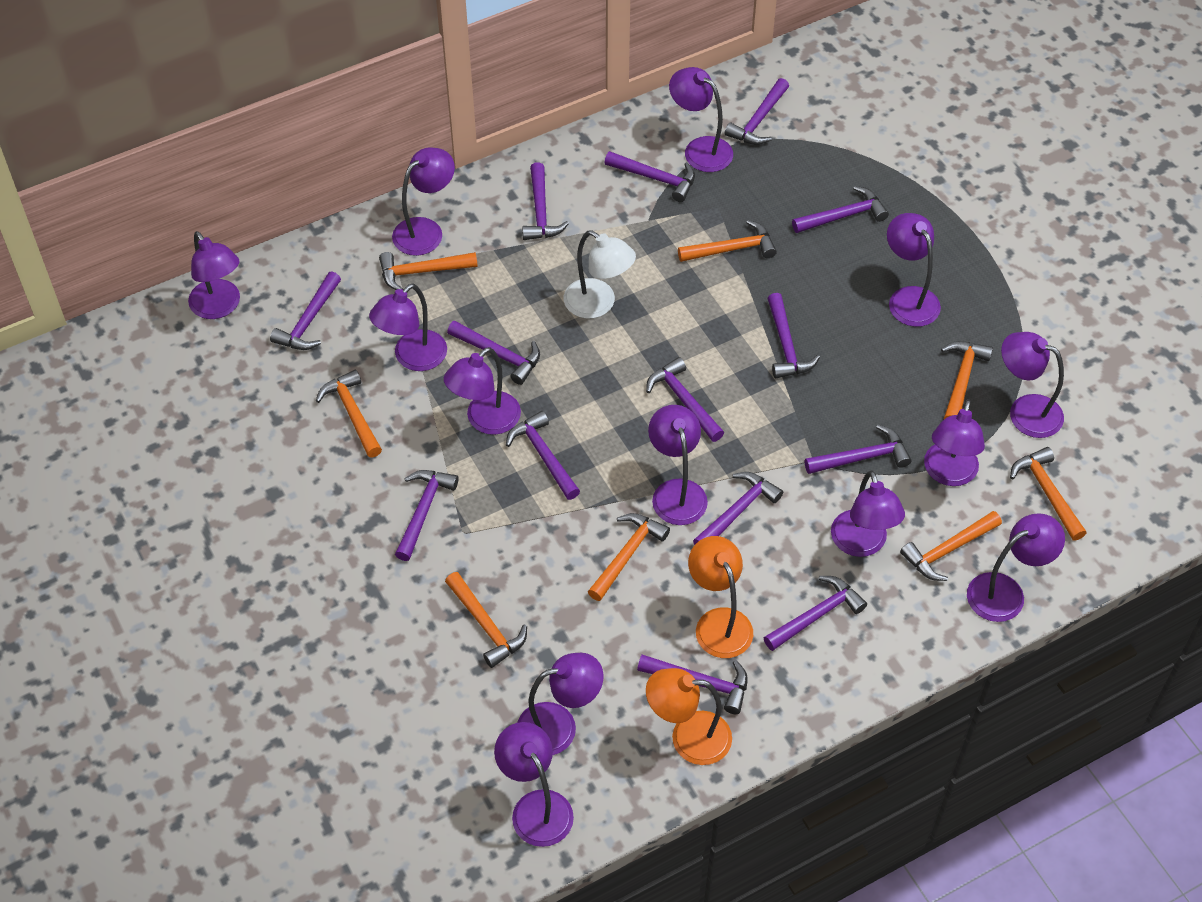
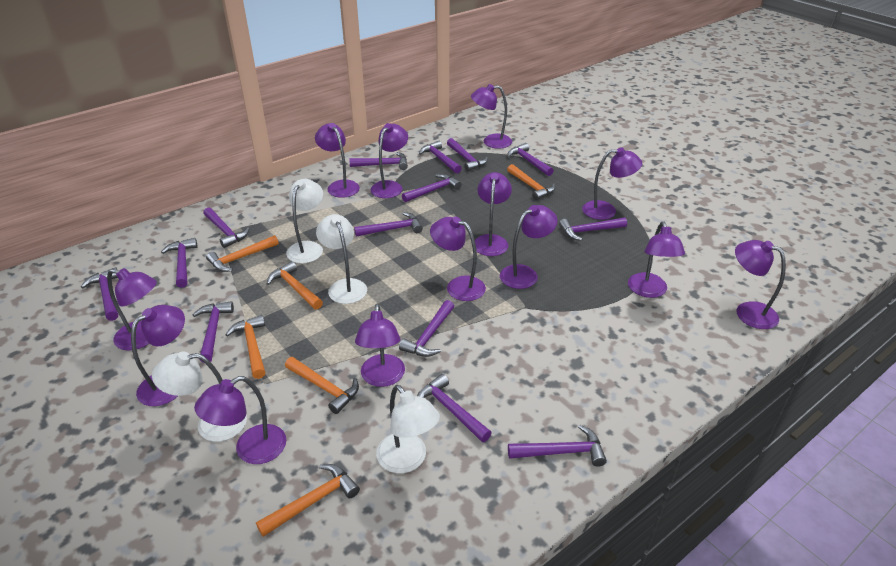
orange hammer: [316,370,382,457] [379,252,478,290] [445,572,527,668] [588,513,670,601] [678,220,777,262] [900,511,1002,581] [941,341,993,419] [1010,447,1086,541] = 8 -> [206,235,279,272] [225,315,266,379] [256,464,360,537] [267,261,323,309] [285,357,359,414] [507,164,555,200] = 6
orange lamp: [646,668,732,765] [688,536,753,658] = 2 -> none = 0
white lamp: [564,231,636,319] = 1 -> [152,351,247,442] [286,179,323,263] [316,214,367,304] [376,385,440,473] = 4

